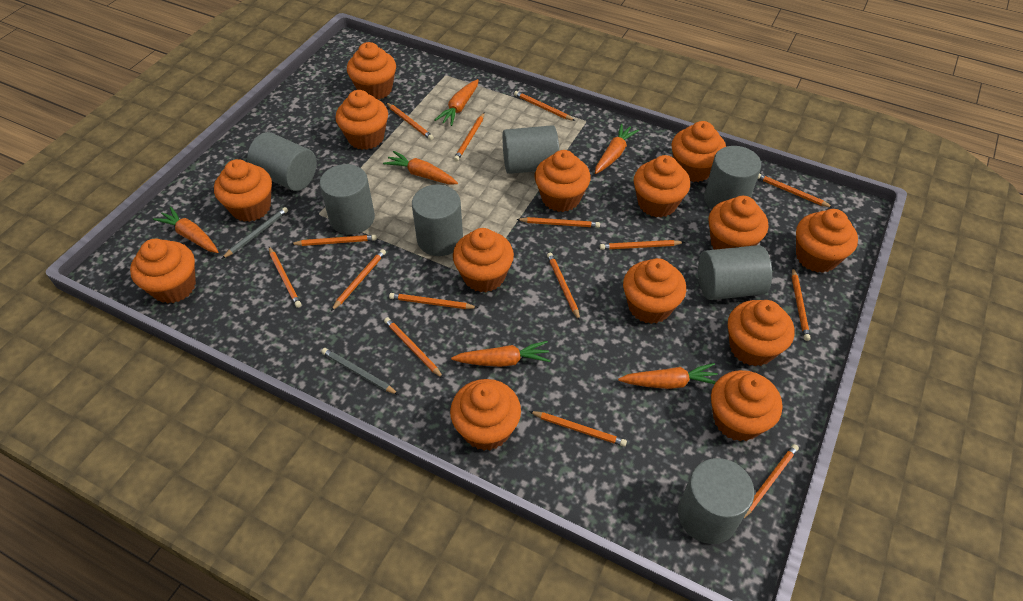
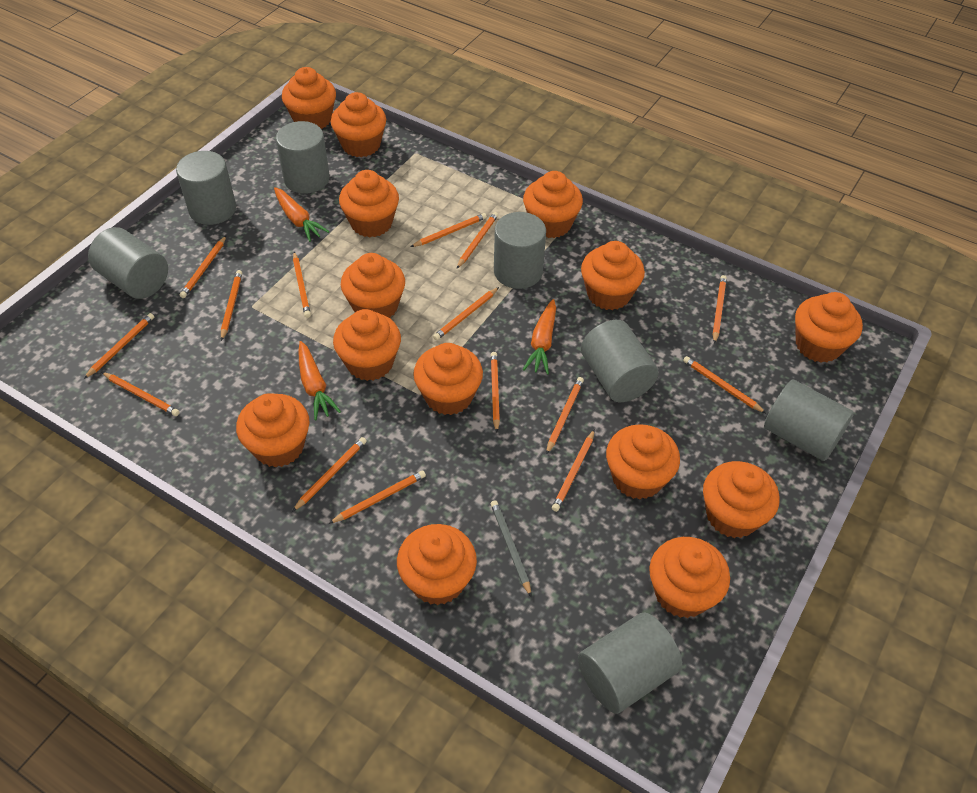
grey pencil: [222,207,288,259] [321,348,399,395] = 2 -> [491,500,531,597] = 1
orange carrot: [153,206,218,253] [383,151,458,184] [435,79,479,126] [451,341,551,367] [595,123,639,174] [618,363,718,389] = 6 -> [274,187,329,242] [299,341,341,420] [523,299,556,374] = 3

